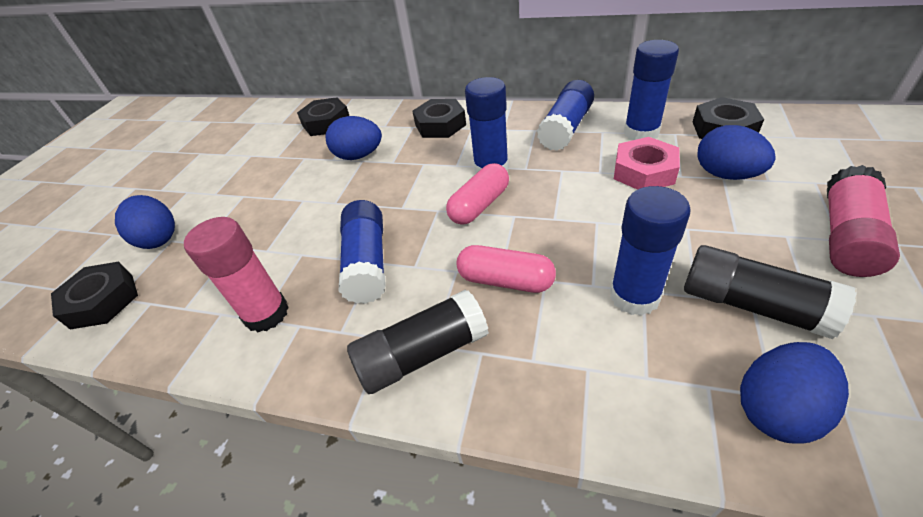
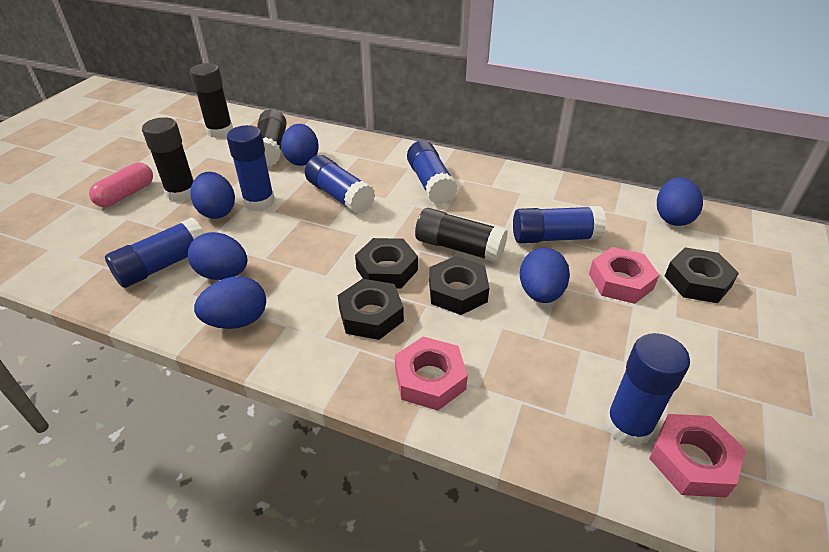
black glue stick: [347,289,489,394] [684,245,857,339] = 2 -> [142,117,194,202] [190,63,233,138] [257,109,287,167] [415,208,508,263] = 4
blue egg: [115,195,175,249] [325,116,382,160] [697,125,776,180] [740,342,849,444] = 4 -> [188,232,247,280] [190,172,235,219] [194,276,266,329] [281,124,319,166] [520,248,570,303] [657,177,703,226] = 6
blue glue stick: [339,200,386,304] [465,77,509,174] [537,80,594,151] [610,186,691,316] [624,40,679,140] = 5 -> [105,217,204,288] [227,125,275,211] [305,155,375,214] [407,141,457,205] [513,206,606,243] [605,333,690,446] = 6
pink capsule: [446,163,509,225] [456,245,556,293] = 2 -> [89,163,153,207] = 1
pink glue stick: [184,217,289,332] [827,165,900,277] = 2 -> none = 0
pink nut: [614,137,680,190] = 1 -> [395,337,468,411] [589,247,659,304] [649,414,746,498] = 3

